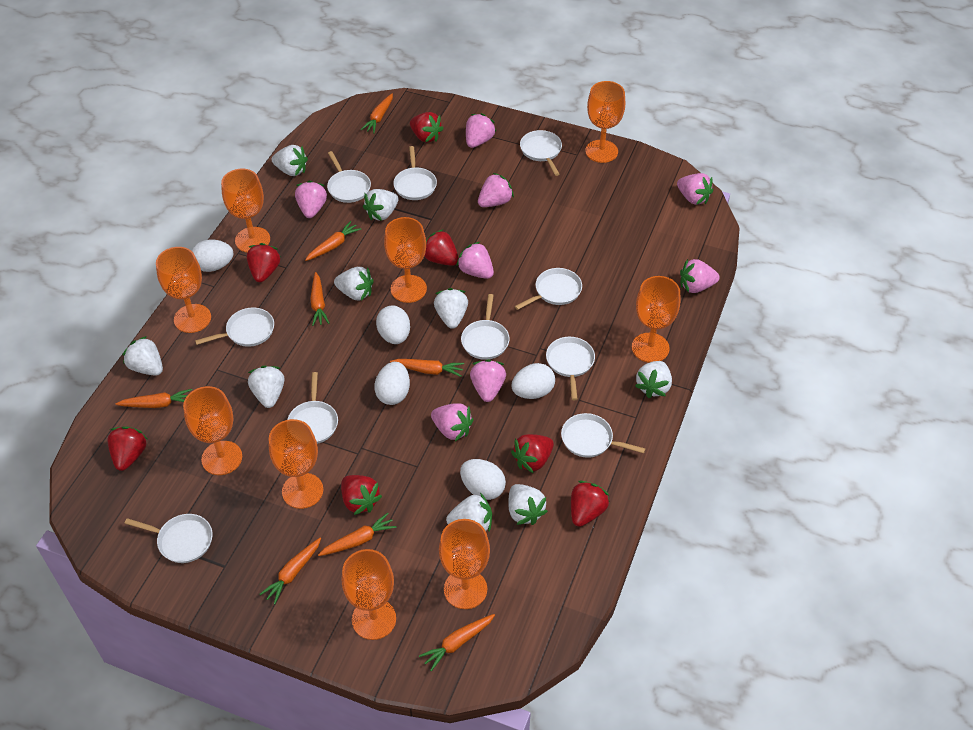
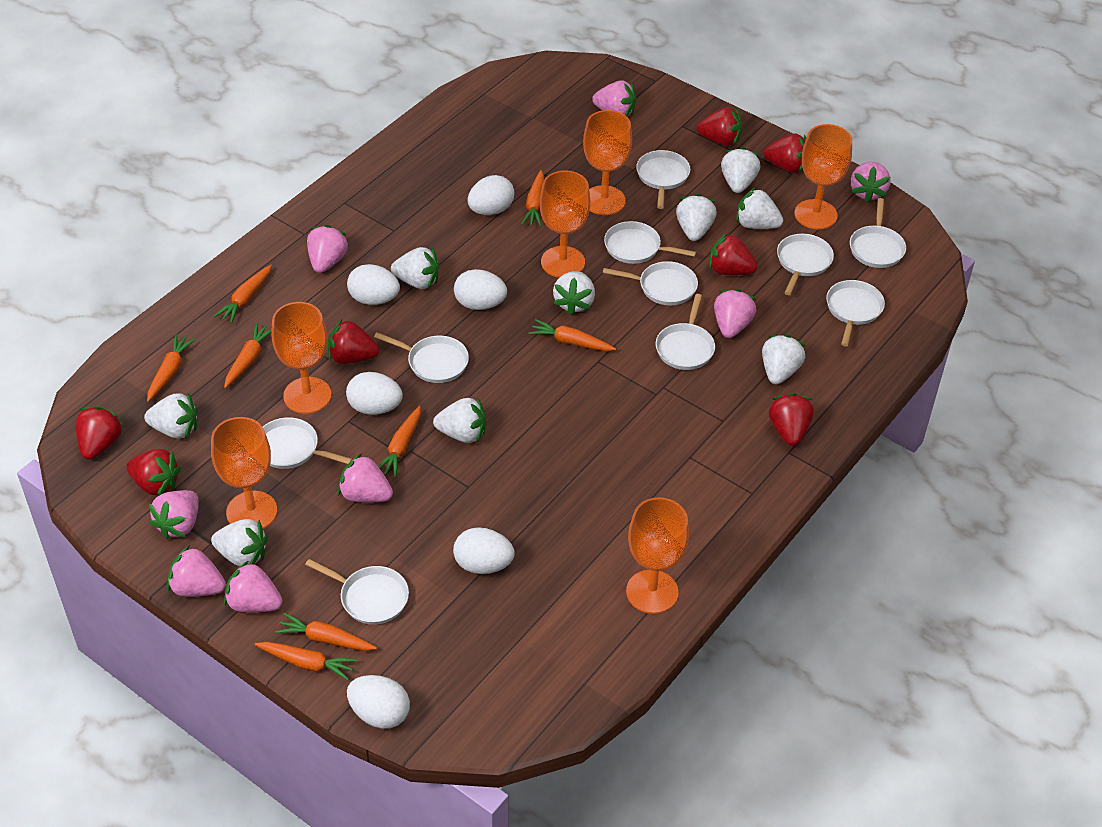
orange goblet: [156,247,211,333] [183,386,242,475] [221,169,270,253] [269,419,323,509] [342,549,396,640] [384,217,427,303] [439,519,490,609] [585,81,625,163] [632,276,681,363] = 9 -> [211,417,277,529] [271,302,331,414] [540,171,591,277] [583,110,632,215] [626,497,689,614] [794,124,852,230] = 6
white egg: [191,240,233,272] [374,362,410,405] [376,305,410,344] [460,459,506,500] [511,363,555,399] = 5 -> [346,372,403,415] [347,264,400,305] [347,675,410,729] [453,527,515,574] [454,269,507,310] [468,175,514,215] = 6

